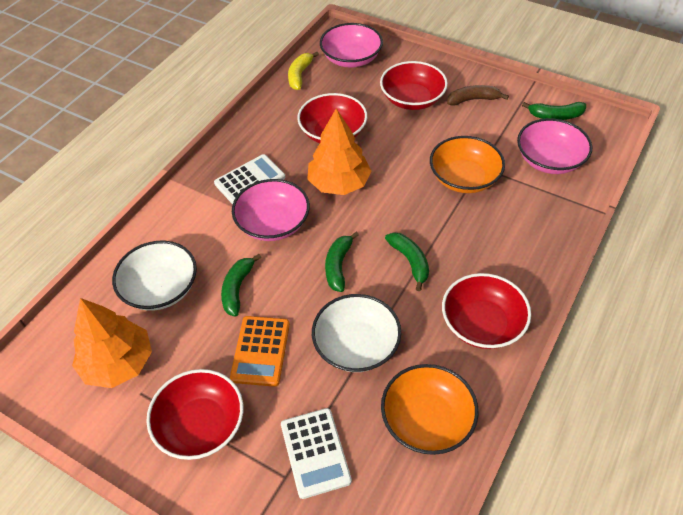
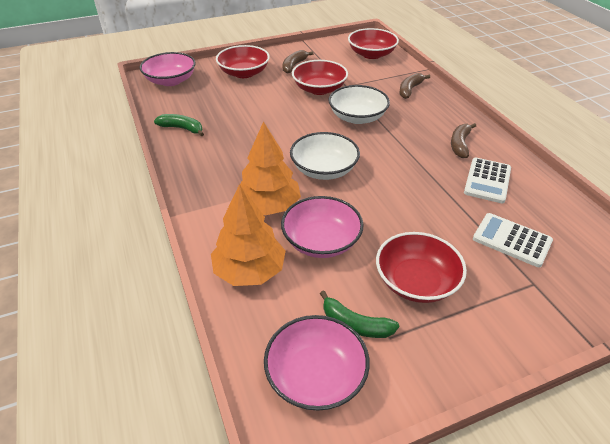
brown banana: [447,85,509,106] = 1 -> [283,50,314,74] [399,73,430,99] [451,123,476,158] = 3
green banana: [221,254,261,317] [325,231,359,292] [385,232,429,291] [522,102,586,120] = 4 -> [154,114,204,136] [320,290,399,338] = 2
orange bowl: [381,364,479,455] [430,136,505,193] = 2 -> none = 0
orange calculator: [230,316,290,387] = 1 -> none = 0
yellow banana: [288,52,319,90] = 1 -> none = 0

